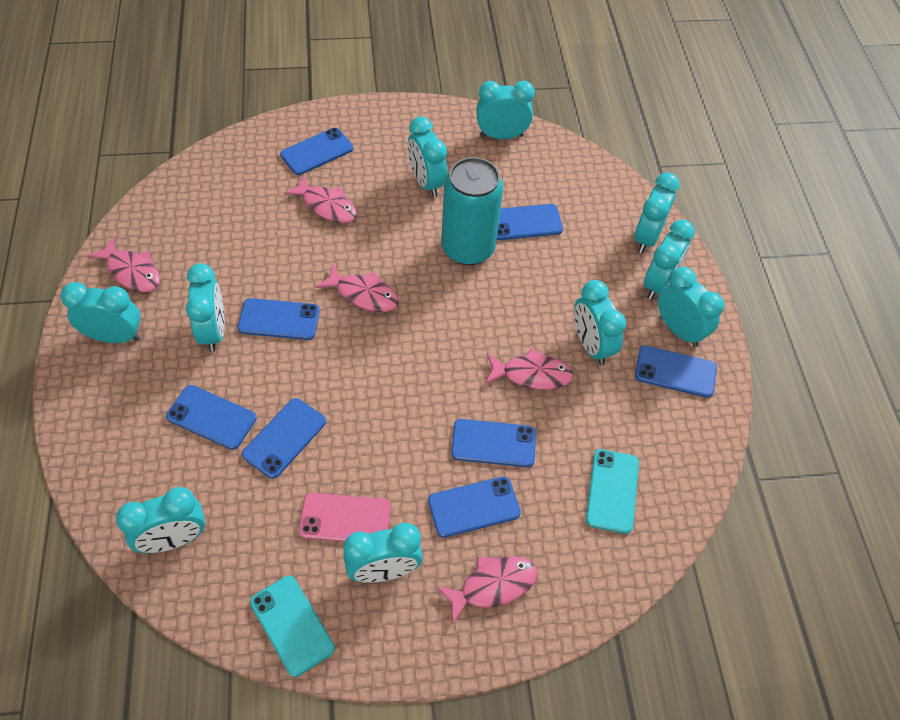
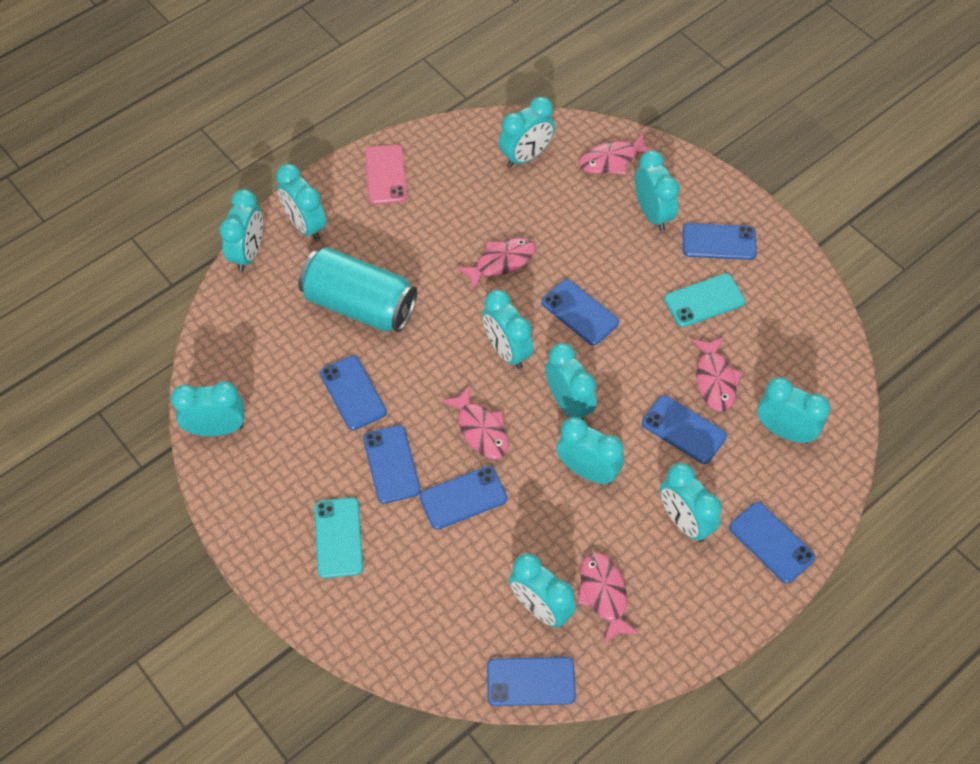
turquoise clock: [61,282,141,343] [116,487,205,553] [186,263,225,352] [343,522,423,583] [408,116,448,198] [476,81,535,139] [574,280,626,365] [634,172,680,253] [644,220,695,300] [658,267,724,347] = 10 -> [171,382,244,437] [219,189,263,272] [276,164,327,241] [482,290,533,369] [499,97,555,168] [509,554,576,628] [545,343,597,420] [556,417,624,484] [635,150,680,231] [660,463,722,542] [757,377,831,444] = 11

